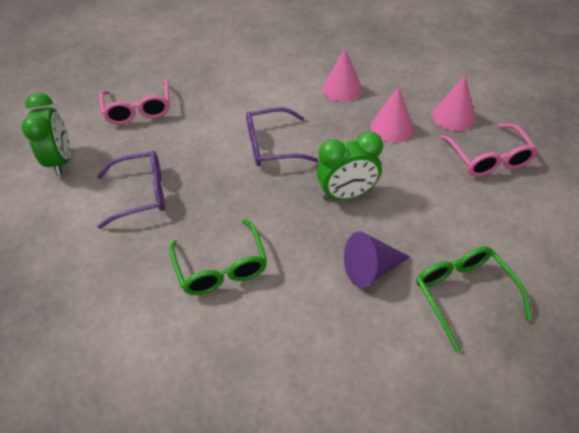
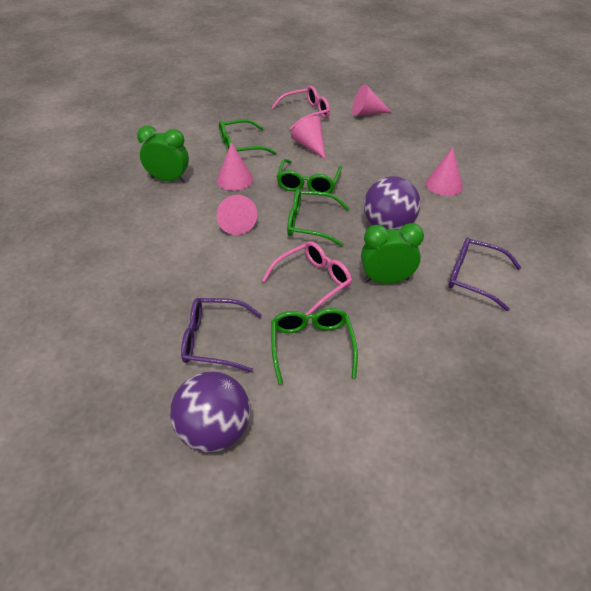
green glasses: [169,219,267,295] [416,246,532,352] = 2 -> [219,119,277,154] [271,308,358,384] [276,159,342,193] [287,189,349,246] = 4
pink cone: [322,48,362,102] [370,86,413,143] [432,76,475,131] = 3 -> [216,195,257,235] [217,142,253,191] [291,116,325,159] [352,84,391,116] [426,147,463,196] = 5
purple ball: none = 0 -> [170,372,250,452] [364,176,421,230] = 2
purple cone: [344,232,410,288] = 1 -> none = 0

